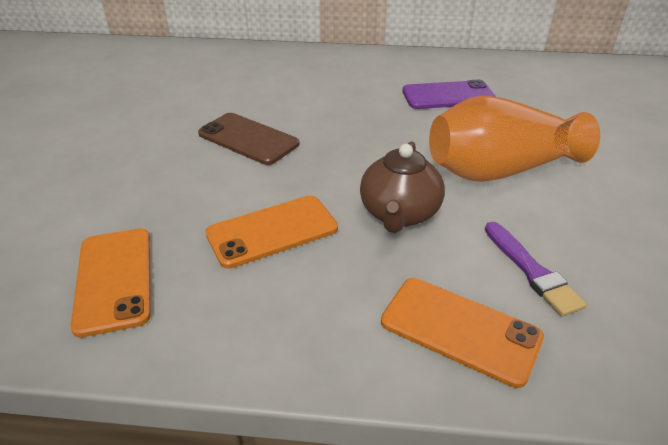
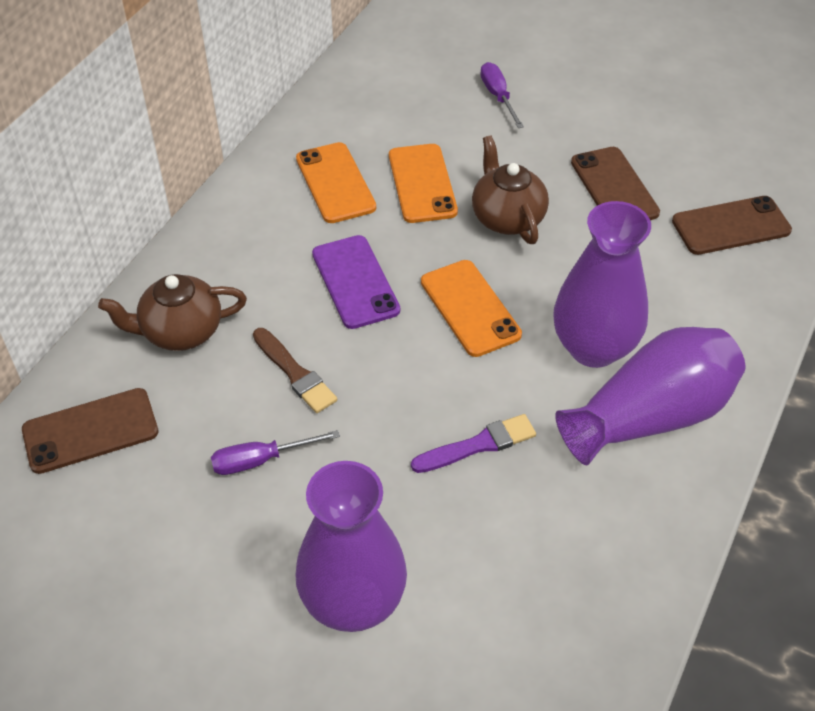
brown brush: none = 0 -> [253,328,337,413] = 1
brown phone: [198,113,299,165] = 1 -> [22,388,158,474] [571,147,660,220] [672,196,792,255] = 3
brown teapot: [360,142,445,233] = 1 -> [98,274,247,351] [472,135,549,244] = 2
orange vase: [429,96,600,182] = 1 -> none = 0
purple screwdriver: none = 0 -> [211,430,340,475] [480,62,524,128] = 2
purple vase: none = 0 -> [296,461,407,632] [553,201,651,368] [555,327,745,465] = 3

